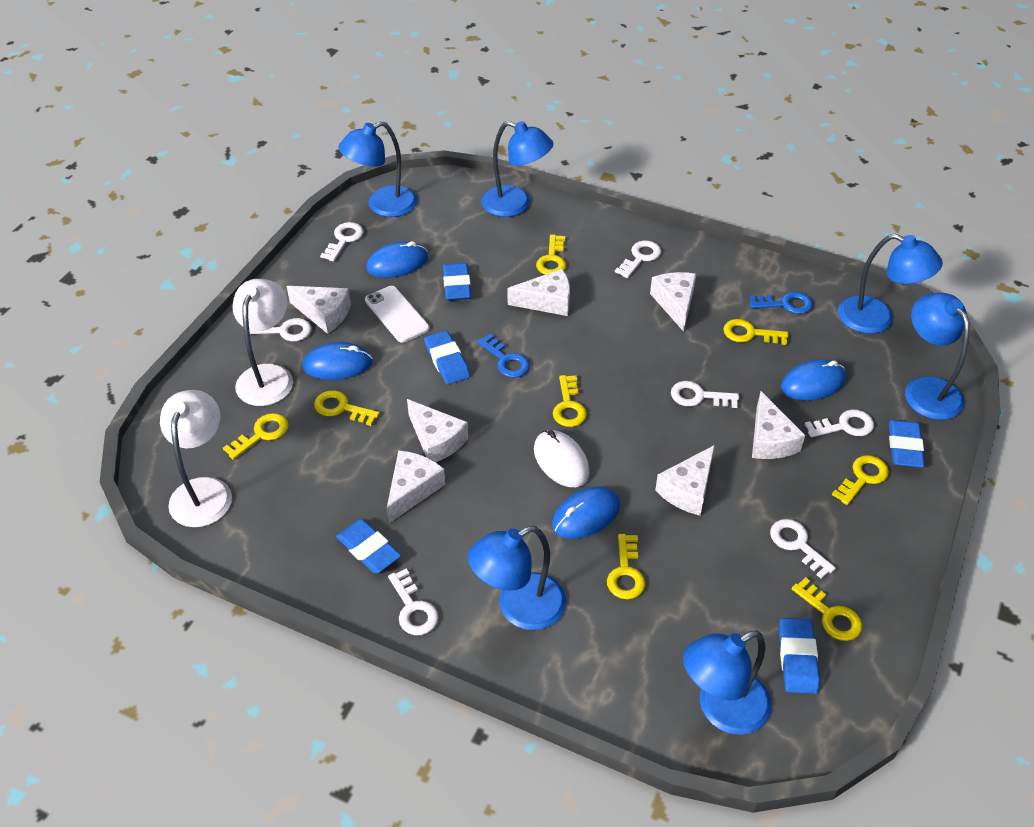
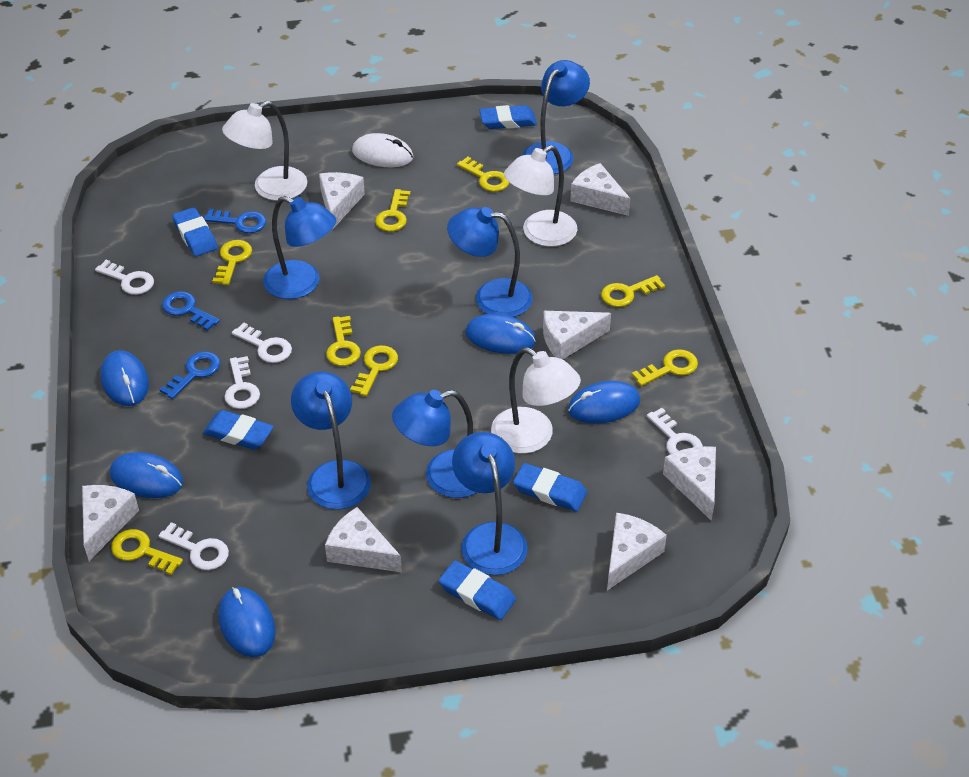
blue key: [477,333,530,378] [749,292,813,314] = 2 -> [159,352,220,399] [162,291,220,331] [204,209,266,233] = 3
blue mouse: [302,342,373,380] [366,241,428,278] [552,486,620,539] [781,359,846,401] = 4 -> [101,350,149,406] [110,452,184,498] [218,587,276,657] [465,313,536,354] [568,381,640,424] = 5
white key: [249,318,312,341] [320,222,364,261] [388,568,439,635] [615,241,661,278] [671,381,739,408] [770,519,836,579] [805,409,874,437] = 7 -> [95,260,154,295] [159,522,229,570] [225,356,260,409] [232,322,292,363] [647,408,703,454] = 5
white lamp: [160,390,232,527] [233,279,293,406] = 2 -> [222,101,307,201] [491,347,581,454] [504,145,578,247] = 3
white phone: [365,286,430,343] = 1 -> none = 0

